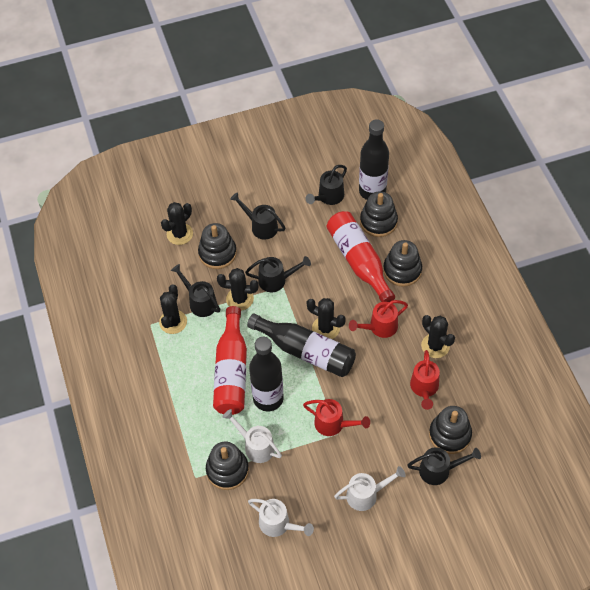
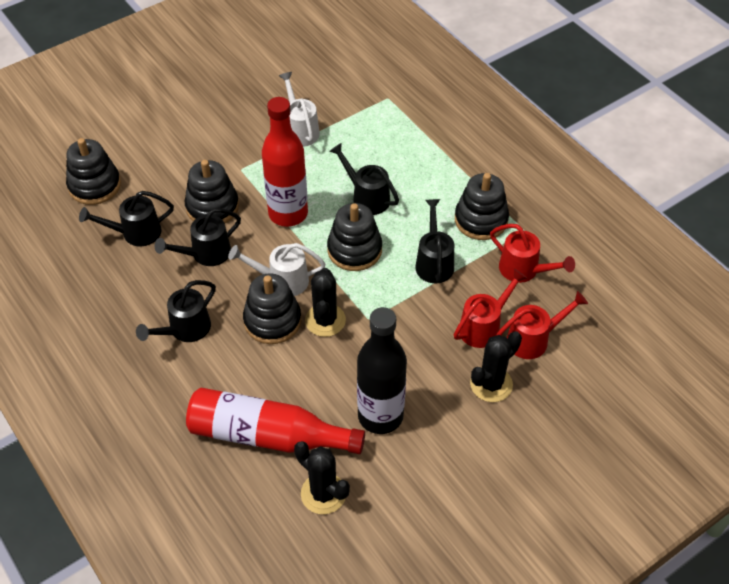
black bottle: [247,313,356,377] [249,337,284,411] [359,119,389,200] = 3 -> [357,307,407,434] = 1
black cactus: [159,284,187,334] [161,202,193,245] [217,268,259,311] [306,298,346,339] [421,315,455,358] = 5 -> [294,441,350,514] [305,268,346,337] [470,331,522,402] = 3
white watering can: [223,409,282,463] [248,499,314,537] [334,466,406,511] = 3 -> [228,243,326,296] [279,72,320,147] = 2

